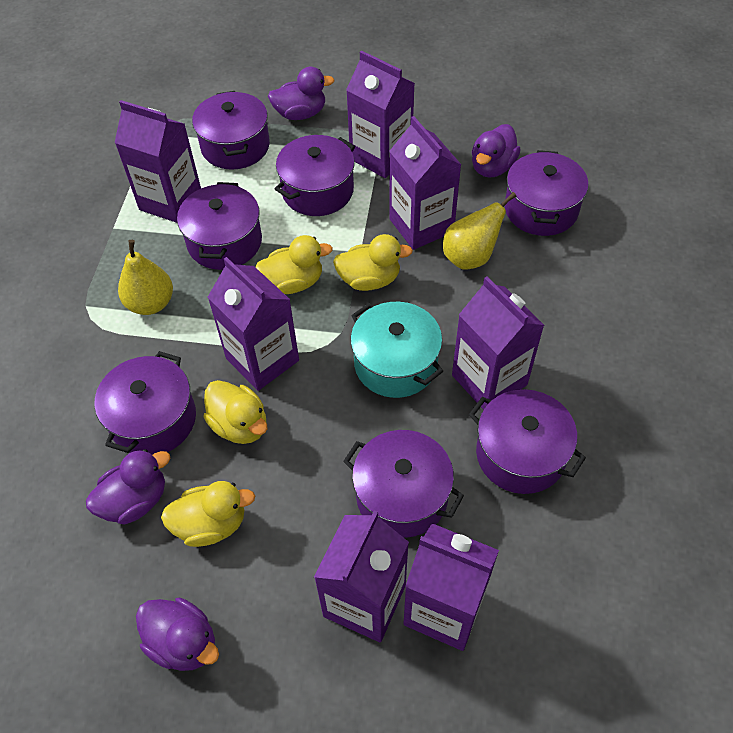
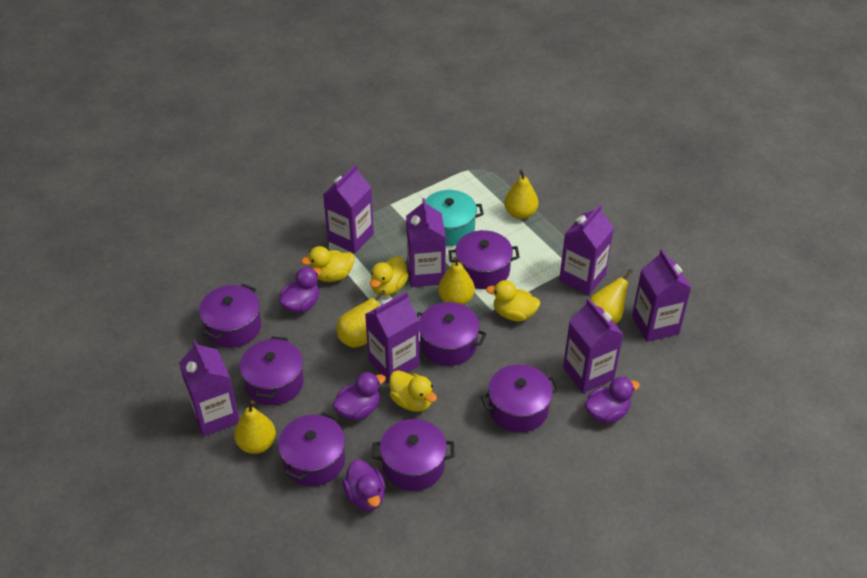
yellow pear: [118,240,173,315] [443,192,516,269] = 2 -> [234,400,276,454] [337,290,386,348] [438,257,475,305] [504,169,539,219] [589,269,633,324] = 5

